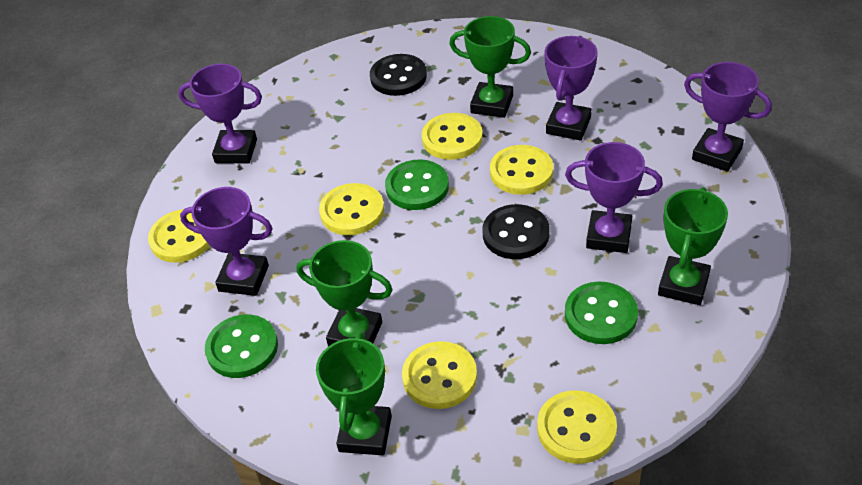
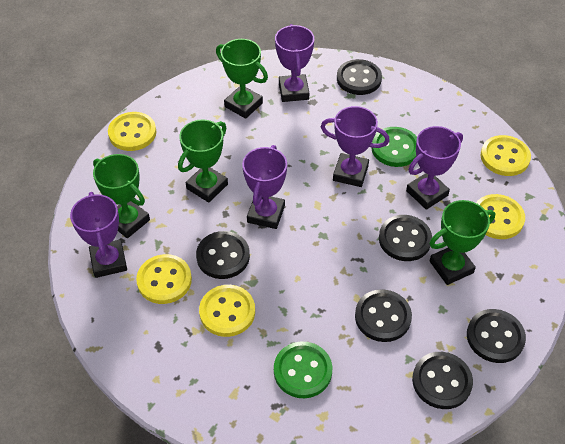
black button: [370,54,427,96] [483,204,550,259] = 2 -> [196,231,250,279] [337,59,382,95] [355,289,412,342] [379,215,432,261] [412,352,473,409] [467,309,526,363] = 6
green button: [205,314,278,378] [385,159,449,210] [565,282,638,344] = 3 -> [274,342,332,398] [371,127,417,167] = 2
yellow button: [148,209,210,263] [319,183,384,235] [402,341,477,409] [422,113,483,160] [490,145,553,195] [537,390,617,464] = 6 -> [108,112,156,151] [136,254,192,304] [199,285,255,337] [476,194,525,239] [481,135,531,176] = 5

